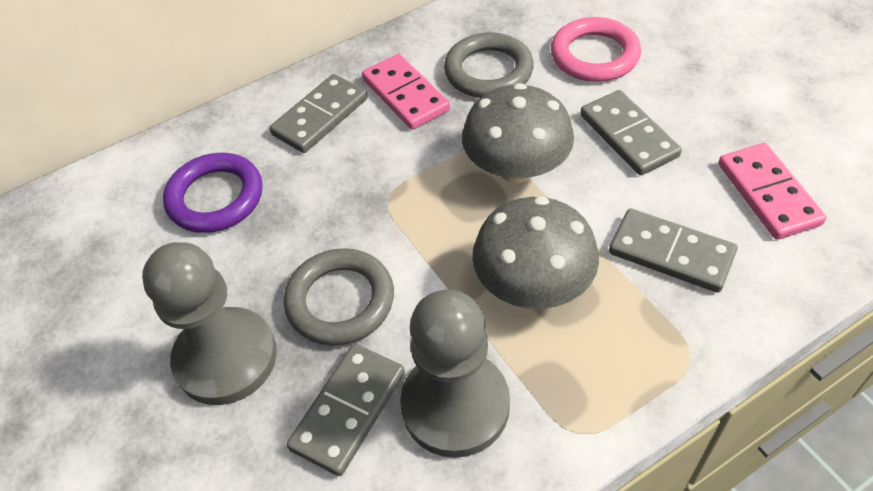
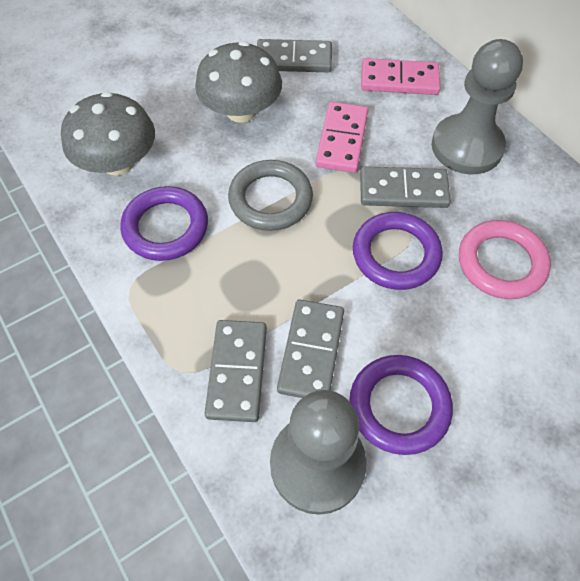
grey ring: [284,248,394,345] [444,32,534,98] = 2 -> [228,160,313,231] = 1
purple ring: [163,153,262,233] = 1 -> [120,186,208,261] [349,355,453,455] [353,212,443,290] = 3

